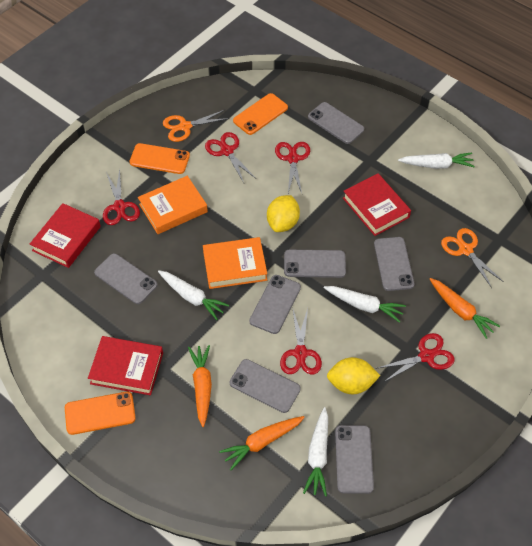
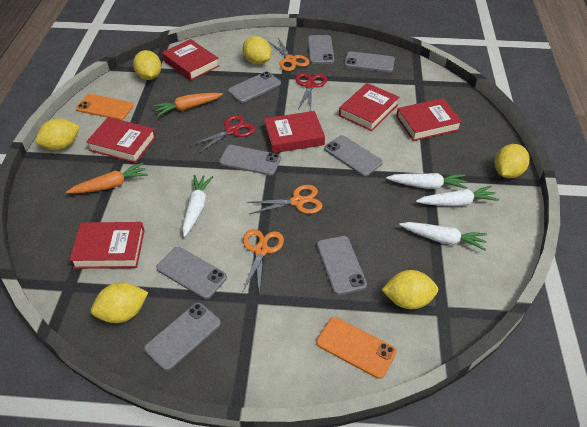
grey phone: [94,253,158,304] [230,359,301,413] [249,275,301,334] [284,250,346,278] [308,102,364,144] [335,425,374,494] [374,237,414,291] = 7 -> [144,303,221,371] [156,247,227,299] [219,145,281,176] [228,71,281,103] [308,35,334,64] [317,236,367,295] [324,135,383,176] [344,52,395,72] = 8
orange book: [138,176,208,234] [203,237,267,289] = 2 -> none = 0
orange carrot: [188,345,212,427] [219,416,305,470] [430,278,500,339] = 3 -> [66,162,148,194] [153,93,223,116] = 2
orange phone: [65,392,136,435] [130,143,190,174] [233,93,288,135] = 3 -> [76,94,134,120] [316,317,397,379] = 2
orange scissors: [163,110,230,142] [441,228,504,288] = 2 -> [242,229,284,294] [247,185,322,214] [268,38,310,71] = 3
red book: [30,203,101,268] [88,336,163,395] [343,173,411,236] = 3 -> [69,222,145,269] [86,117,156,163] [162,39,219,81] [264,111,325,153] [339,83,399,131] [396,98,462,141] = 6
red scissors: [103,169,140,225] [205,132,255,183] [275,142,310,193] [280,308,322,374] [378,333,455,382] = 5 -> [190,115,255,153] [296,73,327,110] = 2
yellow lemon: [267,195,300,232] [327,357,380,394] = 2 -> [35,118,80,150] [91,282,148,323] [133,50,161,80] [243,36,271,64] [382,270,438,309] [495,144,530,178] = 6

